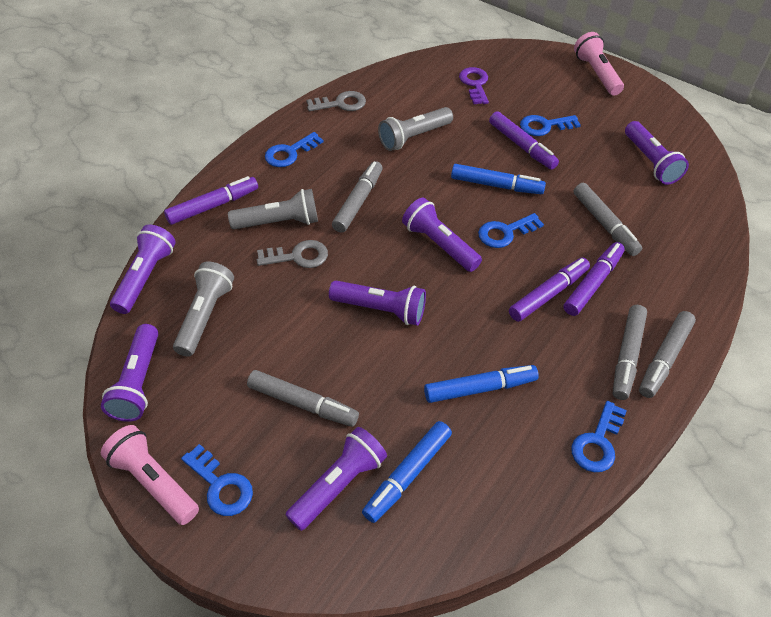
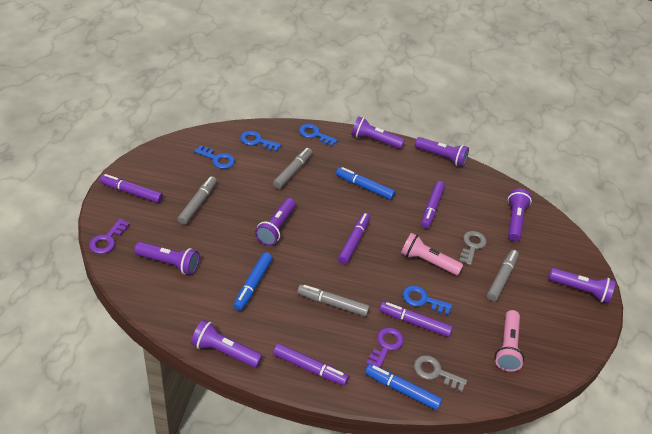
blue key: [181,444,253,516] [265,132,324,167] [478,213,544,248] [520,115,581,136] [571,401,627,472] = 5 -> [194,145,235,169] [240,131,281,152] [299,124,338,146] [403,286,452,315] = 4
grey flashlight: [173,262,234,357] [228,189,318,229] [378,107,453,151] = 3 -> none = 0
grey marker: [247,370,359,427] [332,161,383,233] [574,183,642,256] [613,305,647,400] [639,311,696,398] = 5 -> [177,176,217,225] [273,148,312,189] [297,284,370,317] [487,250,519,302] = 4
purple flashlight: [101,324,158,422] [110,224,176,314] [285,427,387,531] [329,281,426,326] [402,198,482,272] [625,121,689,185] = 6 -> [134,242,200,275] [191,320,262,368] [255,198,296,246] [351,116,405,149] [415,137,469,167] [508,189,532,241] [549,268,616,304] = 7
purple key: [459,67,489,104] = 1 -> [89,219,130,254] [366,327,404,368] = 2
purple marker: [164,176,258,225] [489,111,559,170] [509,257,590,322] [563,242,625,316] = 4 -> [100,174,163,203] [273,343,349,386] [338,213,370,264] [379,302,453,337] [421,181,445,229] = 5

